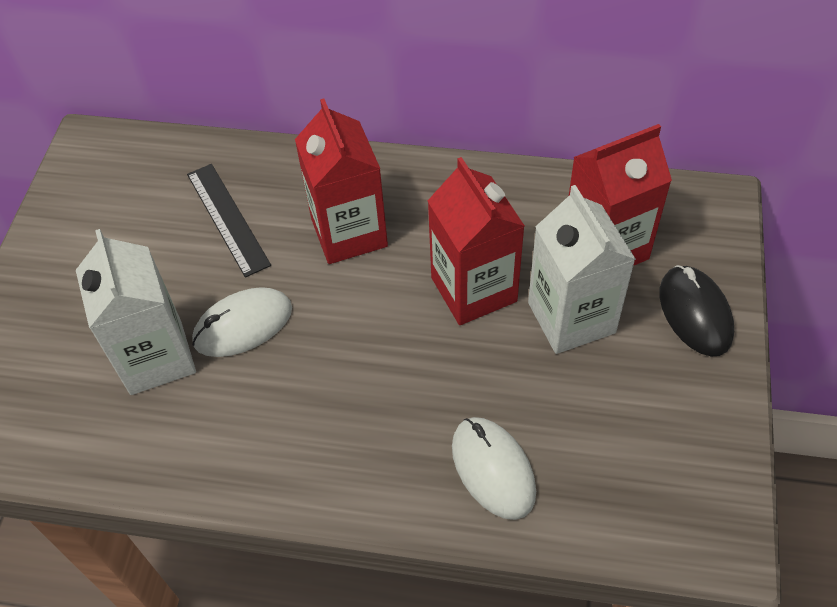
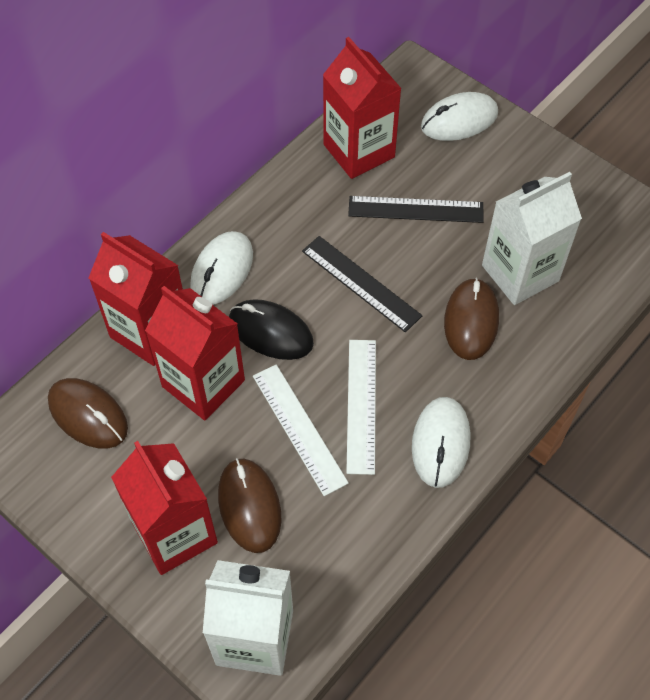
black ruler: [187,164,271,277] = 1 -> [302,236,422,332] [348,196,484,223] = 2
brown mouse: none = 0 -> [48,378,128,449] [218,458,282,553] [444,278,499,360] = 3
red carton: [295,99,388,264] [428,157,525,325] [569,124,672,266] = 3 -> [89,232,183,366] [111,441,218,575] [145,286,245,420] [323,37,402,179] = 4
white mouse: [192,287,292,357] [452,417,536,520] = 2 -> [190,231,253,305] [412,397,471,488] [421,92,498,141] = 3
white ruler: none = 0 -> [253,364,349,496] [346,340,376,475] = 2

